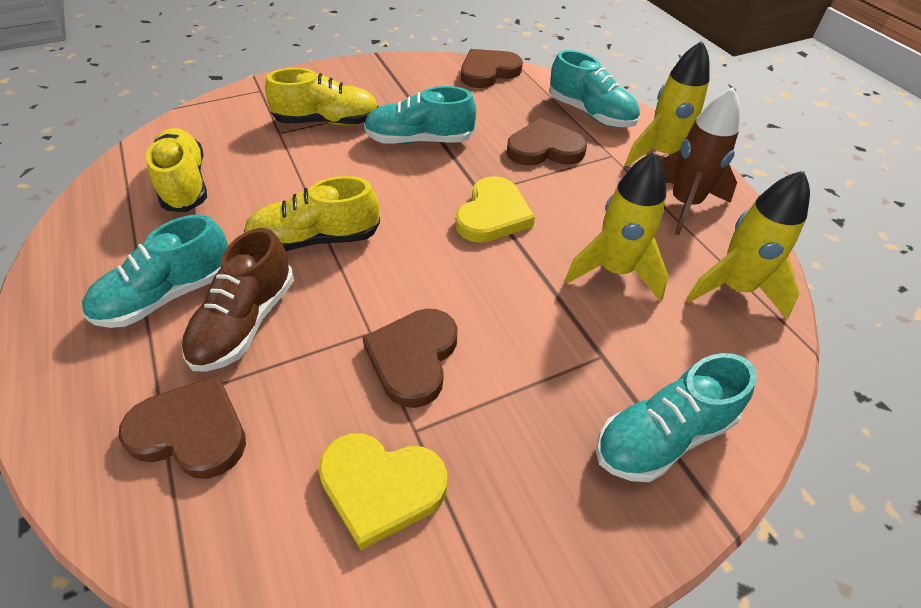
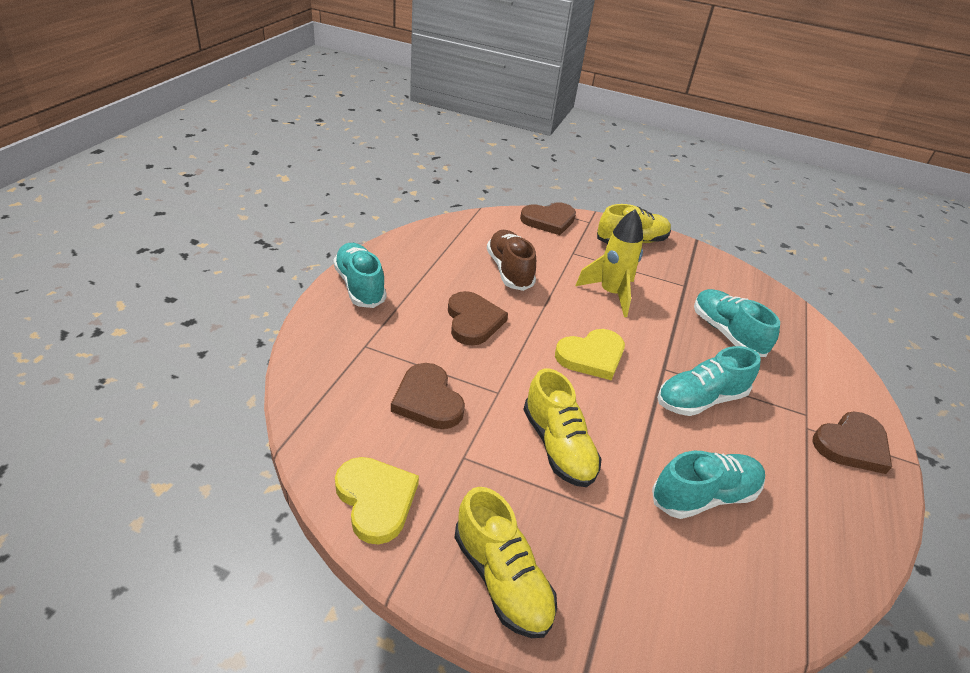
brown rocket: [660,87,740,235] = 1 -> none = 0
yellow rocket: [565,152,669,302] [625,41,710,166] [686,170,810,319] = 3 -> [575,209,643,317] = 1

